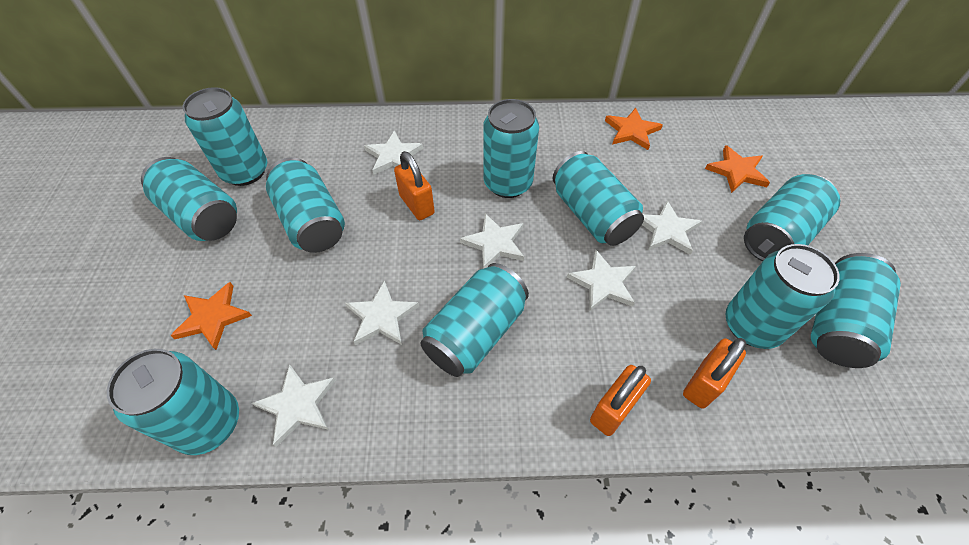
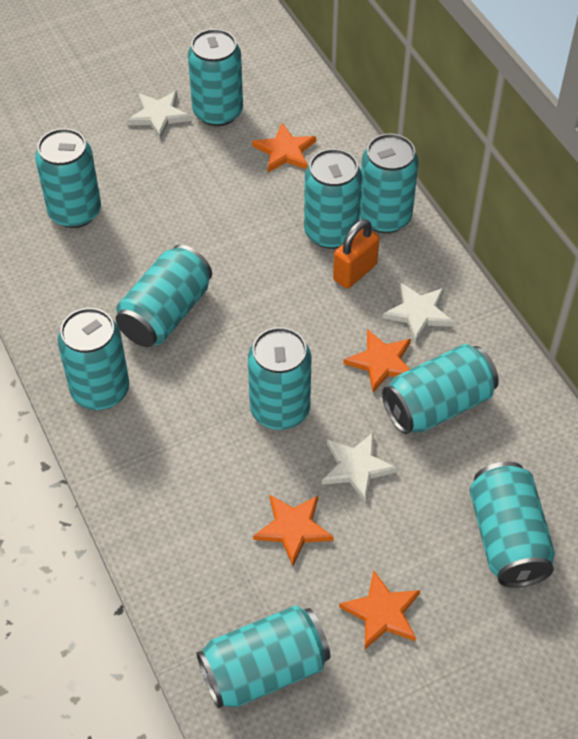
orange padlock: [394,151,435,220] [590,365,651,436] [683,338,746,409] = 3 -> [333,219,379,289] = 1
orange star: [171,282,252,350] [605,108,663,150] [705,145,770,193] = 3 -> [252,123,316,173] [253,495,334,566] [339,570,420,649] [343,329,411,393] = 4
white star: [252,364,336,447] [345,280,419,345] [364,130,423,175] [460,213,524,269] [567,250,636,312] [642,200,702,255] = 6 -> [127,91,191,140] [321,432,398,503] [382,283,454,343] = 3

